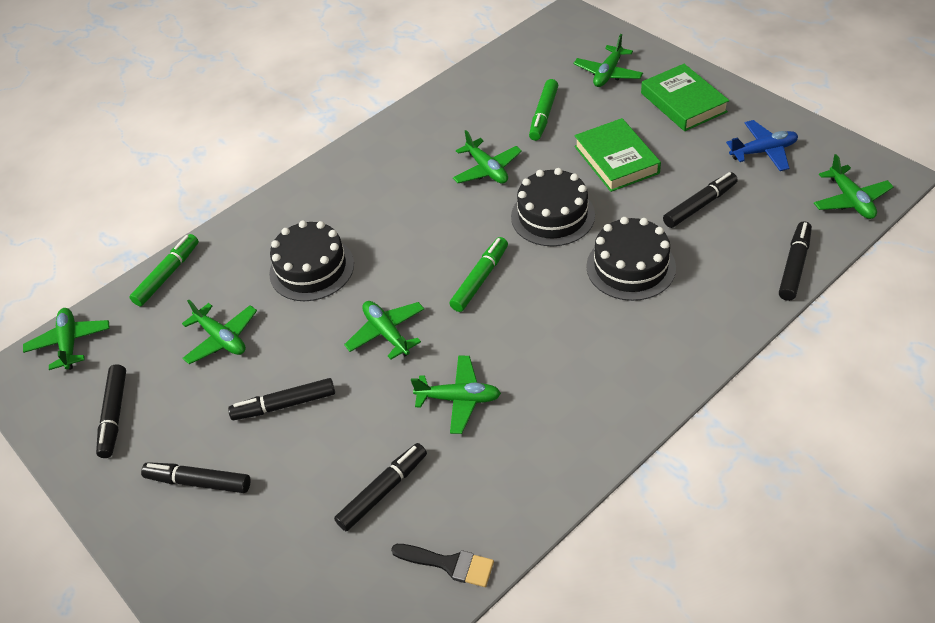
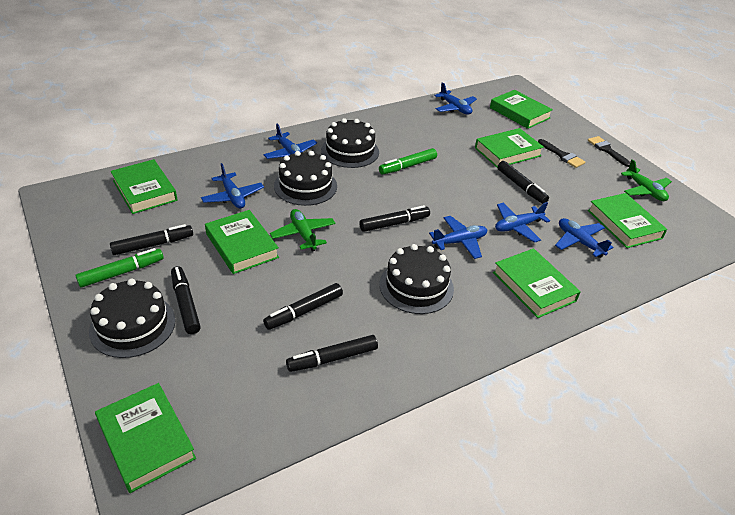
black brush: [391,544,494,587] = 1 -> [538,139,585,168] [588,136,630,167] = 2
black cake: [269,221,354,301] [511,168,595,246] [586,217,676,301] = 3 -> [89,279,176,358] [274,151,337,206] [321,118,379,168] [380,244,454,314] = 4
blue plane: [726,120,798,171] = 1 -> [201,163,264,209] [264,124,317,159] [429,216,487,259] [434,82,477,115] [495,202,550,243] [555,218,613,258] = 6
green book: [574,118,661,192] [641,64,729,131] = 2 -> [95,383,196,493] [110,159,177,214] [205,210,279,274] [475,128,544,167] [490,90,553,129] [493,248,581,318] [588,193,667,248] = 7
green marker: [129,234,199,306] [449,237,508,312] [529,79,558,141] = 3 -> [75,248,164,288] [379,148,437,175] = 2
green plane: [23,308,110,370] [182,299,257,364] [344,301,424,360] [411,356,501,434] [453,130,522,184] [574,34,643,87] [814,154,894,219] = 7 -> [270,209,336,252] [621,159,672,201] = 2

